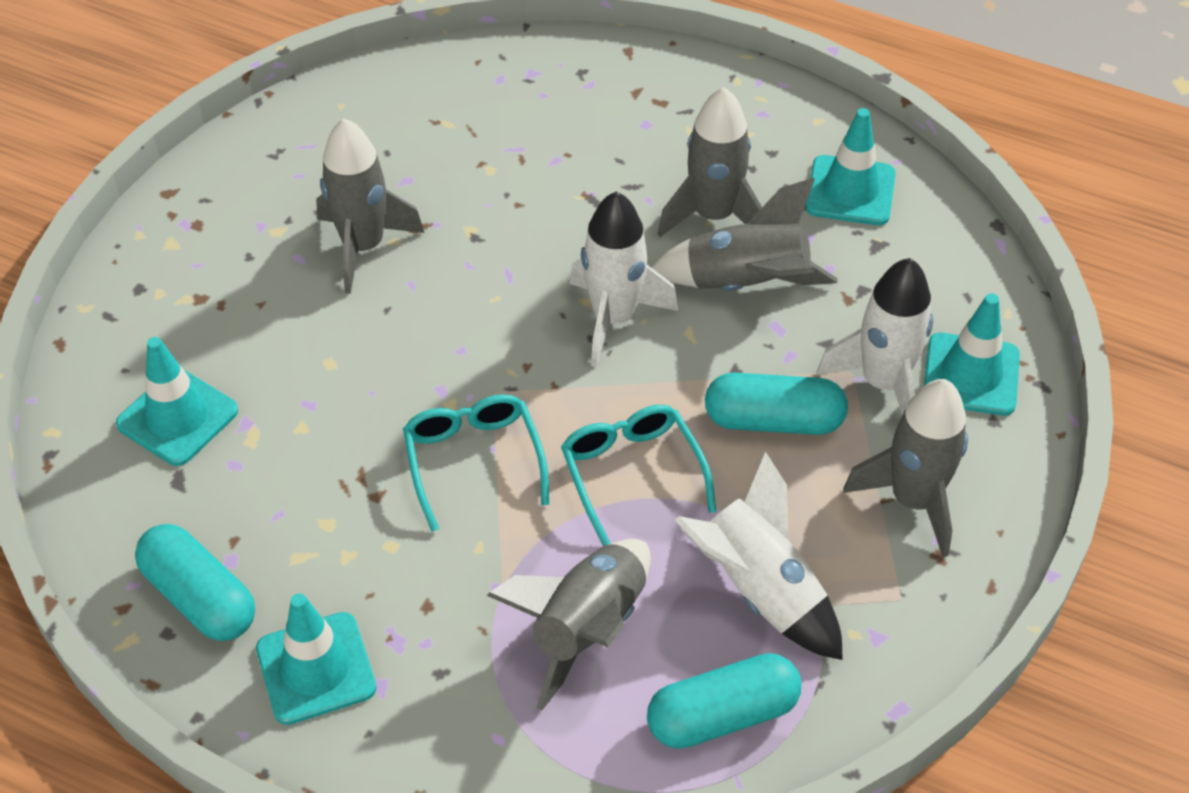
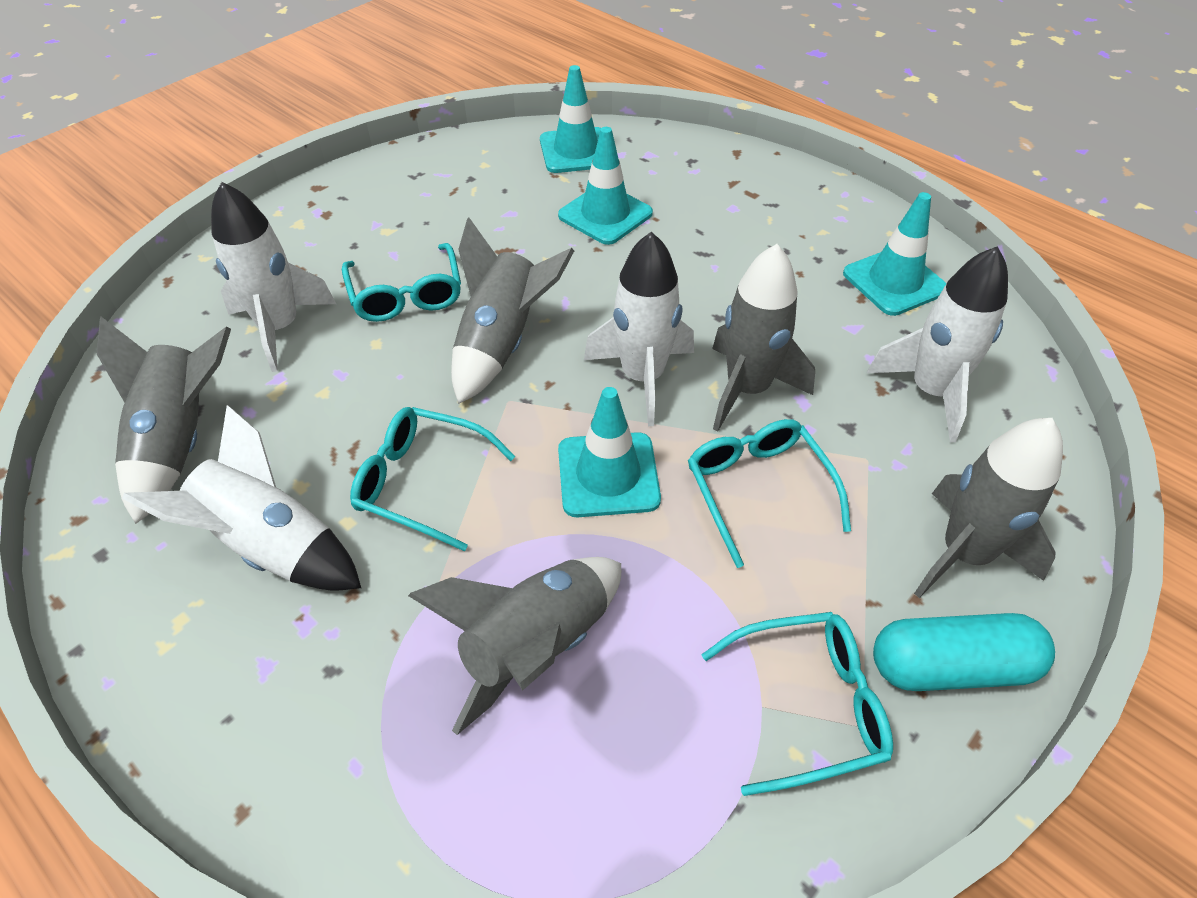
turquoise capsule: [135,524,255,641] [647,653,802,749] [705,373,848,435] = 3 -> [873,613,1055,691] = 1
turquoise glasses: [403,394,549,532] [561,405,716,546] = 2 -> [342,243,461,322] [350,407,516,551] [688,419,851,568] [702,612,893,796] = 4
white rocket: [570,191,678,367] [675,451,843,660] [817,258,933,415] = 3 -> [122,405,361,591] [211,182,336,372] [584,232,694,426] [867,246,1008,442] = 4

